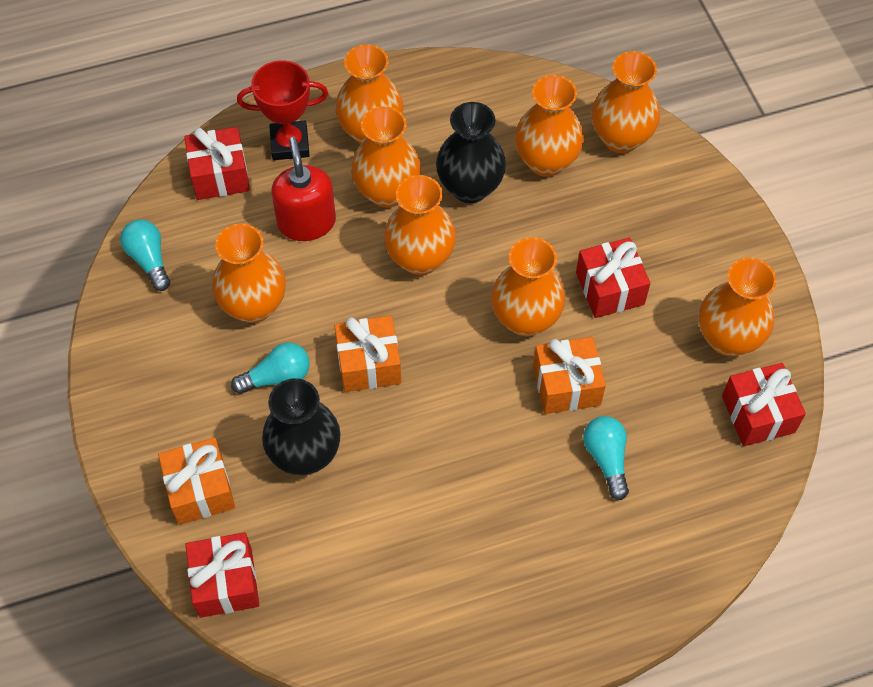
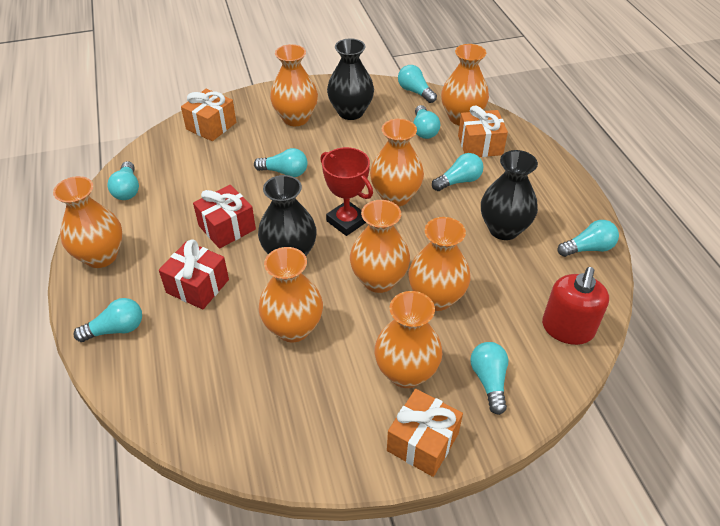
black vase: [262,378,341,475] [436,102,506,203] = 2 -> [258,175,317,256] [327,38,374,120] [481,150,538,240] = 3
red gift: [184,127,250,200] [185,532,259,618] [576,238,650,318] [722,363,806,446] = 4 -> [159,239,229,309] [193,185,256,248] = 2
turquoise light bulb: [120,220,170,291] [231,342,309,394] [583,416,629,500] = 3 -> [74,298,142,342] [107,161,139,200] [254,148,308,177] [398,65,437,103] [414,105,440,139] [432,153,483,191] [470,342,508,415] [558,220,619,257] = 8

